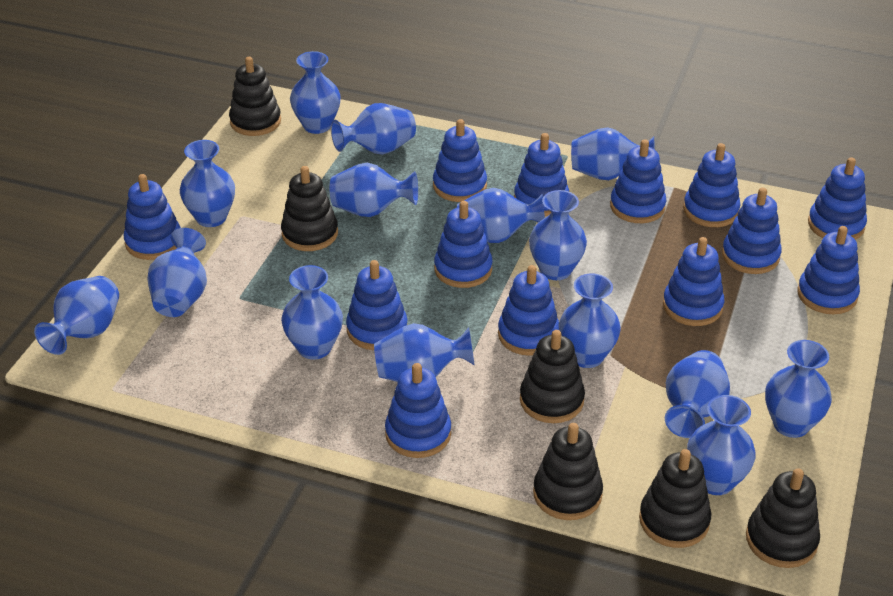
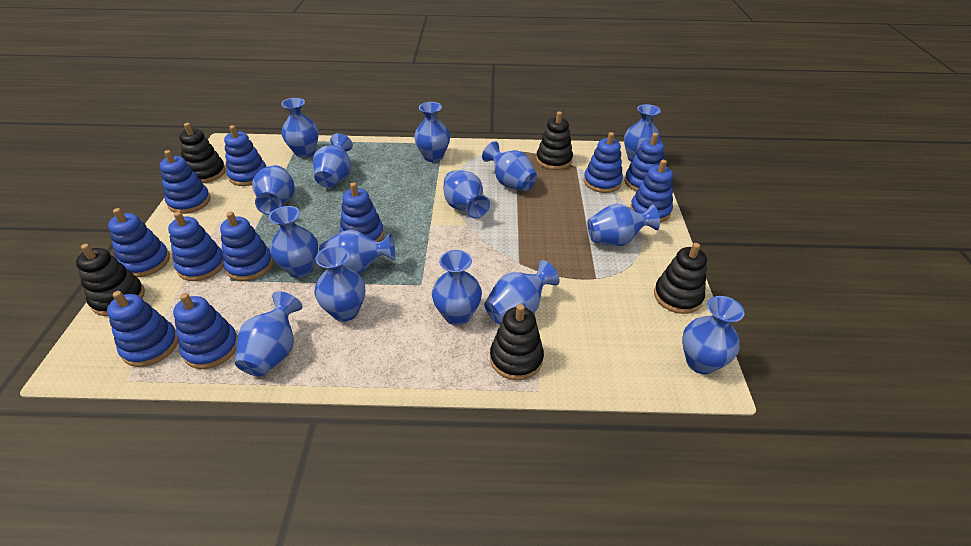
black stacking toy: [229,57,281,136] [281,166,338,251] [520,330,585,423] [533,423,603,520] [639,449,711,548] [746,468,820,568] = 6 -> [76,244,145,316] [179,123,226,183] [490,304,544,380] [536,111,573,170] [654,243,707,314] = 5
blue stacking toy: [123,174,181,260] [346,260,408,350] [385,363,451,458] [433,119,487,202] [434,201,493,288] [498,265,559,356] [514,133,569,217] [610,139,666,223] [663,237,725,326] [683,143,740,227] [722,188,782,274] [797,226,860,314] [808,157,867,240] = 13 -> [107,291,178,367] [108,208,170,277] [160,150,211,214] [168,212,224,281] [173,293,238,369] [220,212,273,281] [224,125,266,186] [339,182,384,242] [584,132,623,193] [624,133,664,191] [630,160,673,223] = 11

